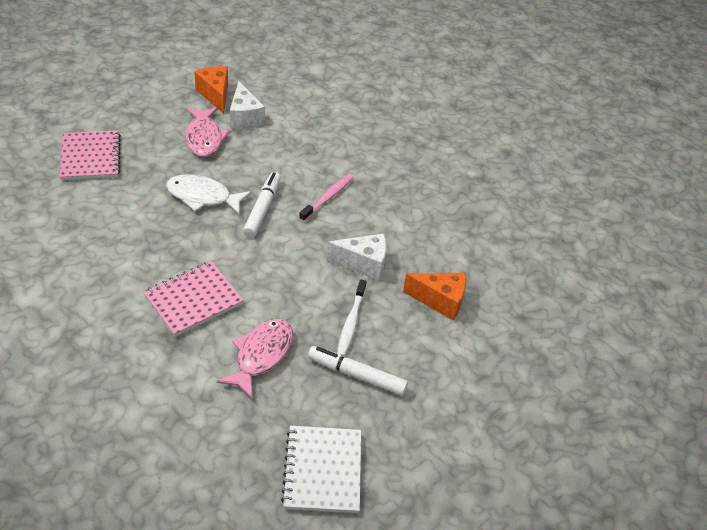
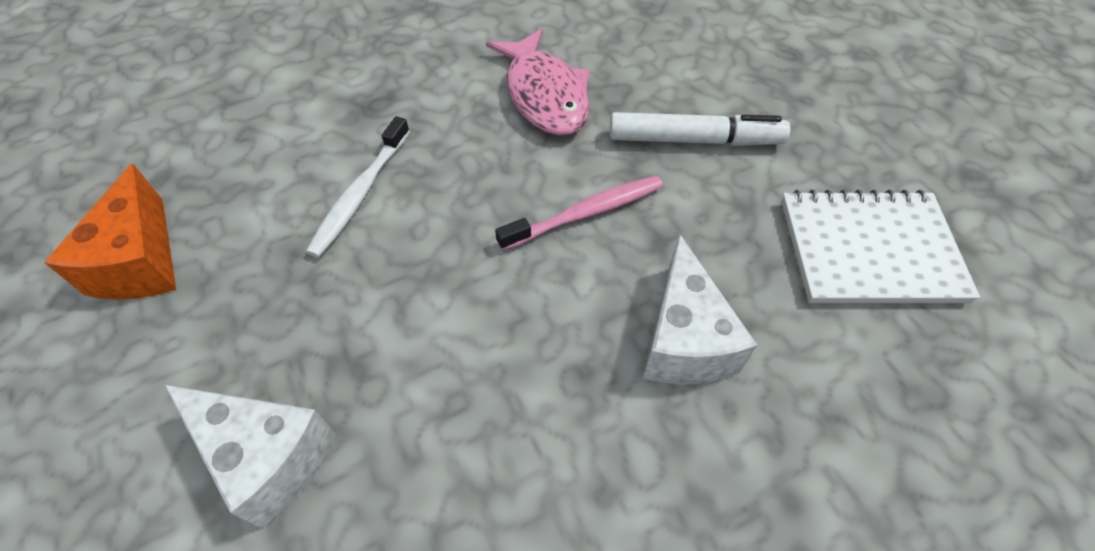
orange cheese: [194,66,228,114] [403,273,466,321] = 2 -> [44,164,176,300] = 1
pink fish: [185,107,230,157] [217,318,293,400] = 2 -> [486,29,590,135] = 1
pink notebook: [59,130,121,180] [143,261,244,337] = 2 -> none = 0
white fish: [166,174,252,215] = 1 -> none = 0
white marker: [243,172,281,238] [308,346,408,396] = 2 -> [610,112,790,146] = 1

